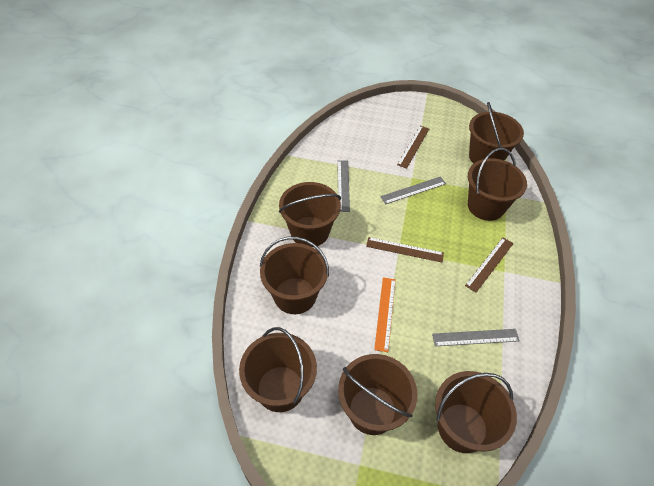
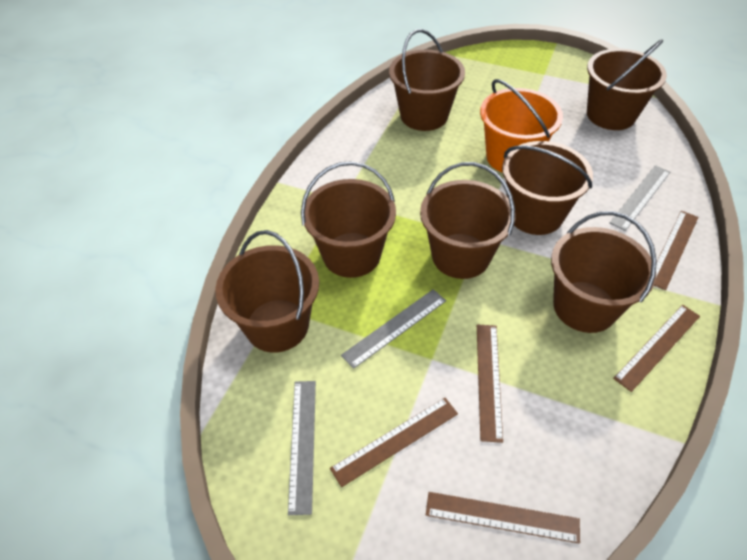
brown ruler: [366,237,444,262] [397,126,429,169] [465,238,514,293] = 3 -> [330,398,458,487] [426,492,580,544] [477,325,503,443] [613,305,700,392] [654,211,699,290] = 5
orange bucket: none = 0 -> [480,79,563,173] = 1
orange ruler: [374,278,396,352] = 1 -> none = 0

